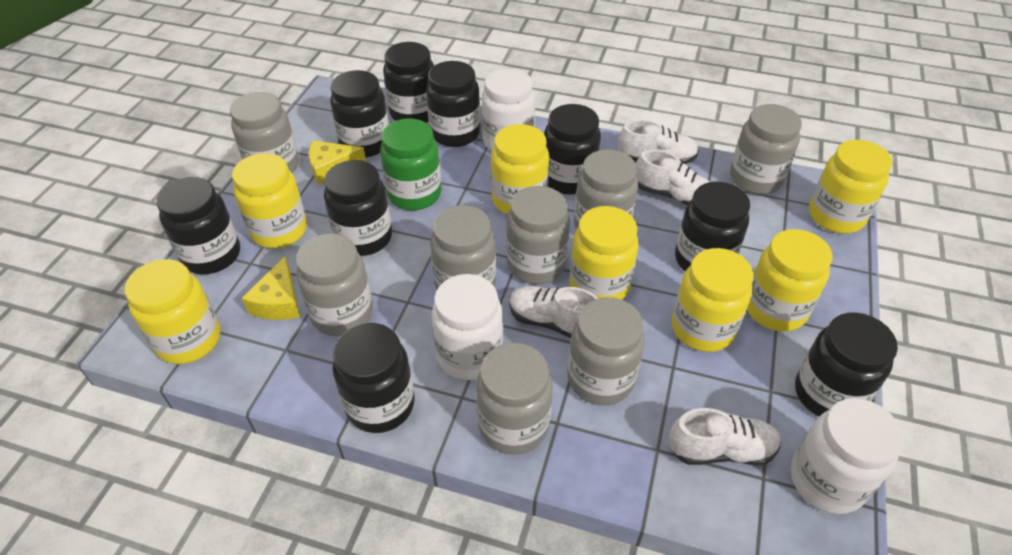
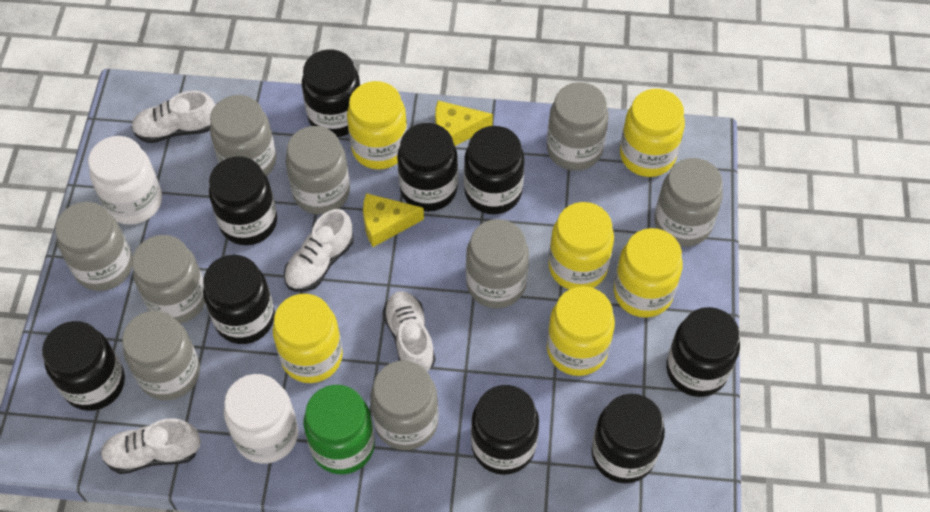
grey jar: [230,92,299,173] [296,233,373,336] [430,205,496,290] [476,343,553,455] [506,186,570,284] [567,297,645,405] [574,149,638,230] [730,104,802,195] = 8 -> [55,202,133,291] [122,311,200,400] [132,235,205,324] [210,95,276,176] [285,126,350,215] [370,360,438,450] [466,219,529,308] [547,82,609,171] [654,158,723,247] = 9
white jar: [432,274,503,380] [482,68,535,151] [791,398,903,514] = 3 -> [88,136,162,225] [224,374,298,464] = 2
yellow jar: [125,259,220,364] [232,153,307,248] [491,124,549,215] [569,206,639,300] [672,248,754,352] [747,229,833,332] [809,140,892,234] = 7 -> [273,294,343,383] [347,81,407,169] [547,286,615,376] [548,202,614,289] [614,228,683,318] [620,89,685,177] = 6

